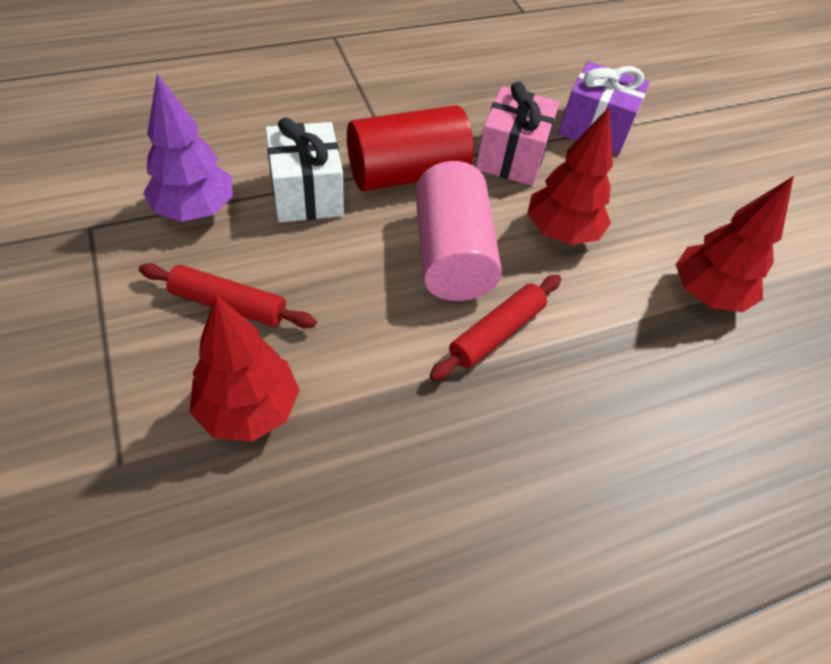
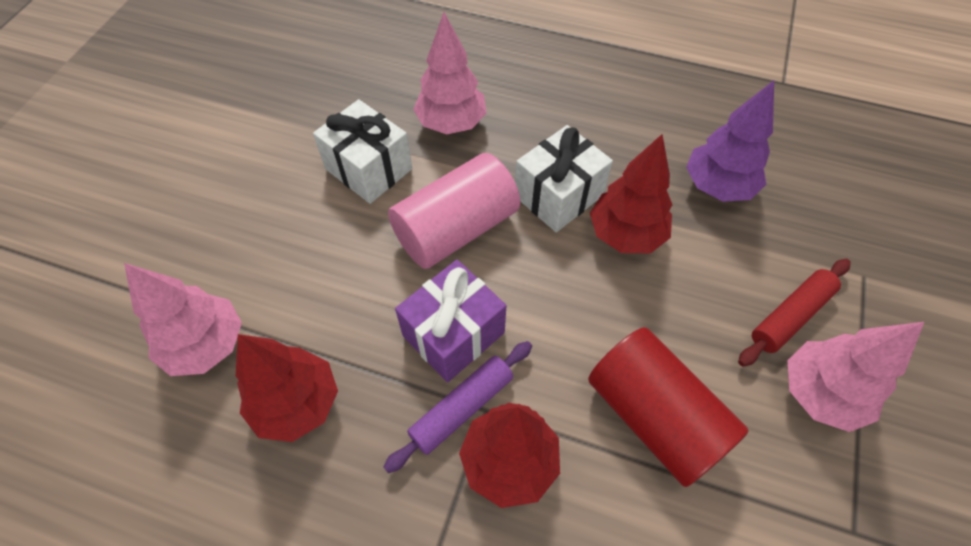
pink gift: [476,82,560,186] = 1 -> none = 0
pink tree: none = 0 -> [124,263,242,376] [413,12,487,134] [787,322,924,432] = 3
purple rolling pin: none = 0 -> [384,341,532,473] = 1
red rolling pin: [139,263,317,329] [430,275,561,381] = 2 -> [738,259,851,367] = 1
white gift: [265,117,344,222] = 1 -> [313,99,412,204] [515,125,613,232] = 2

